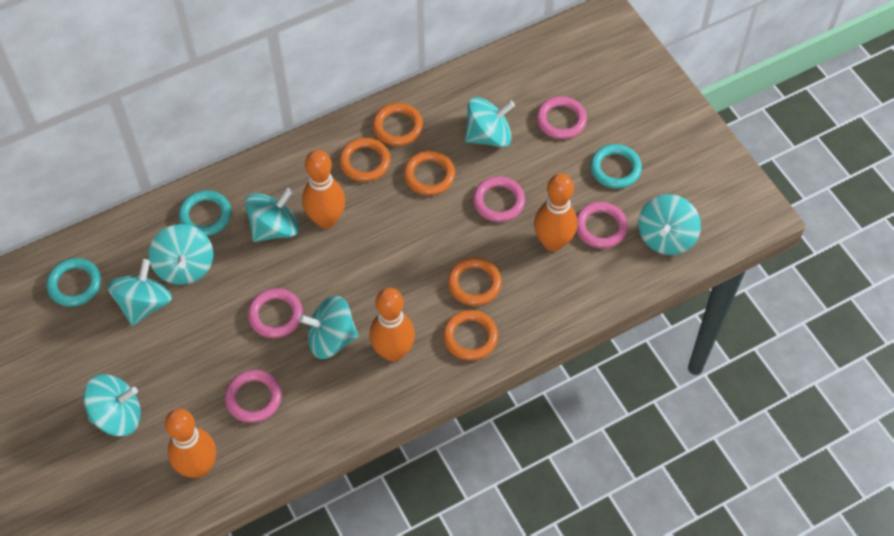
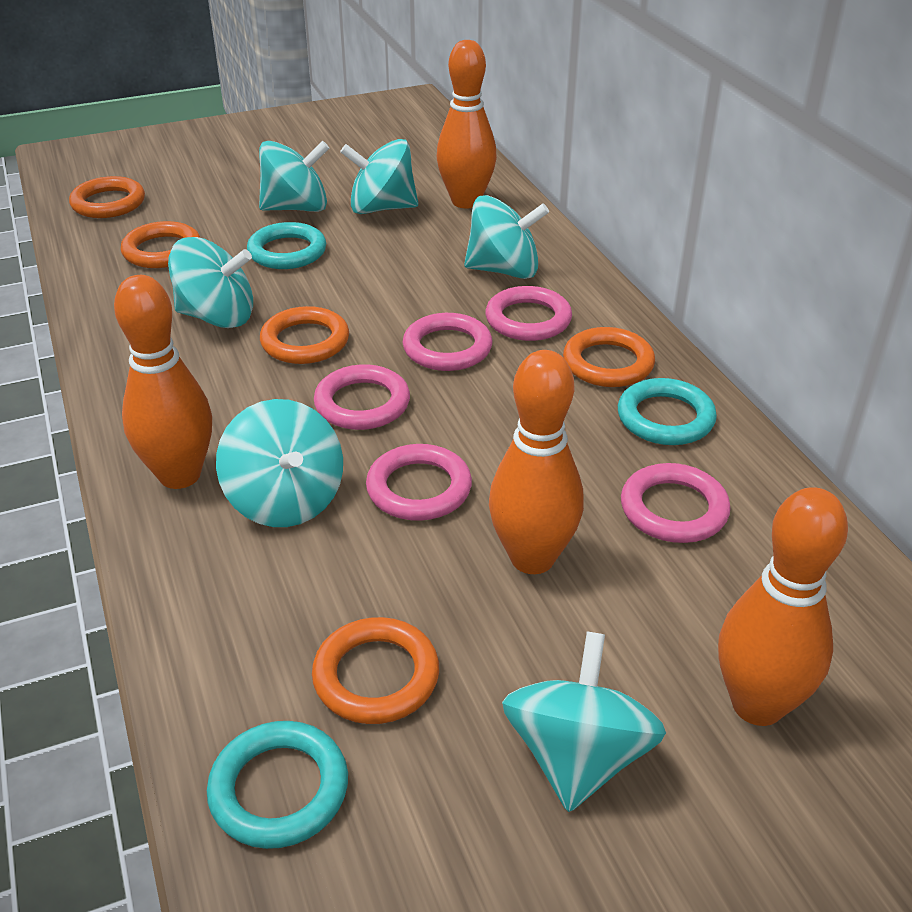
turquoise spinning top: [84,374,141,436] [107,259,172,326] [148,224,214,285] [245,188,299,242] [299,296,359,359] [465,97,515,147] [638,194,701,255] = 7 -> [168,237,253,328] [216,399,343,527] [259,141,329,212] [340,139,418,214] [464,195,549,279] [502,631,666,812] = 6

